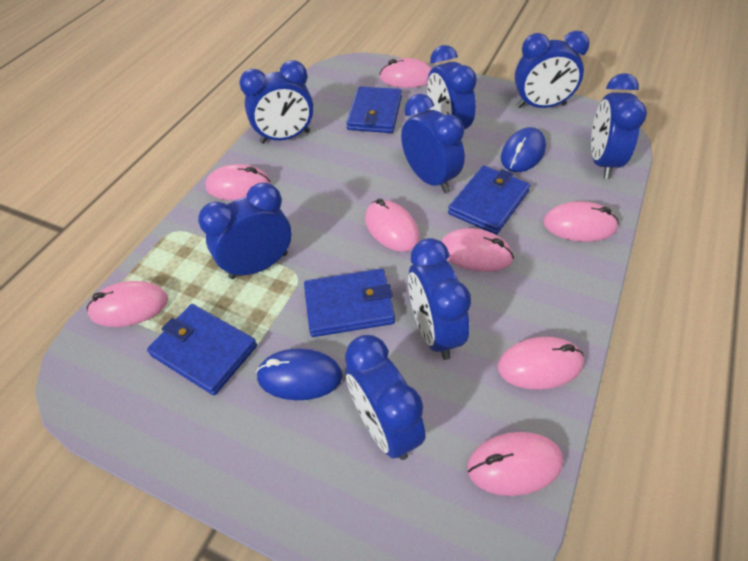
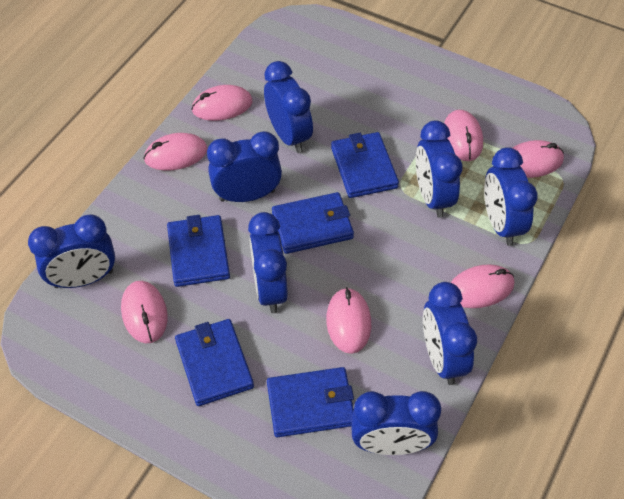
blue mouse: [256,348,343,400] [501,127,546,172] = 2 -> none = 0
blue wallet: [147,304,257,395] [304,268,395,337] [346,86,402,133] [448,166,530,235] = 4 -> [167,215,230,287] [175,319,254,406] [267,367,354,437] [272,192,354,254] [331,132,399,198] = 5
pink mouse: [87,281,168,327] [205,164,271,200] [365,198,420,252] [380,58,432,88] [441,228,514,272] [467,432,563,496] [498,337,584,390] [543,201,619,242] = 8 -> [121,281,168,343] [143,133,207,171] [191,85,252,121] [326,287,371,354] [444,110,483,161] [451,264,514,308] [513,140,564,178] = 7

